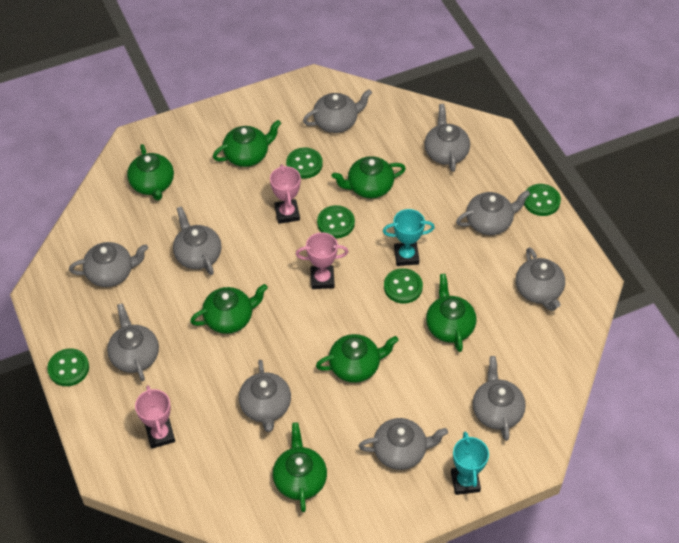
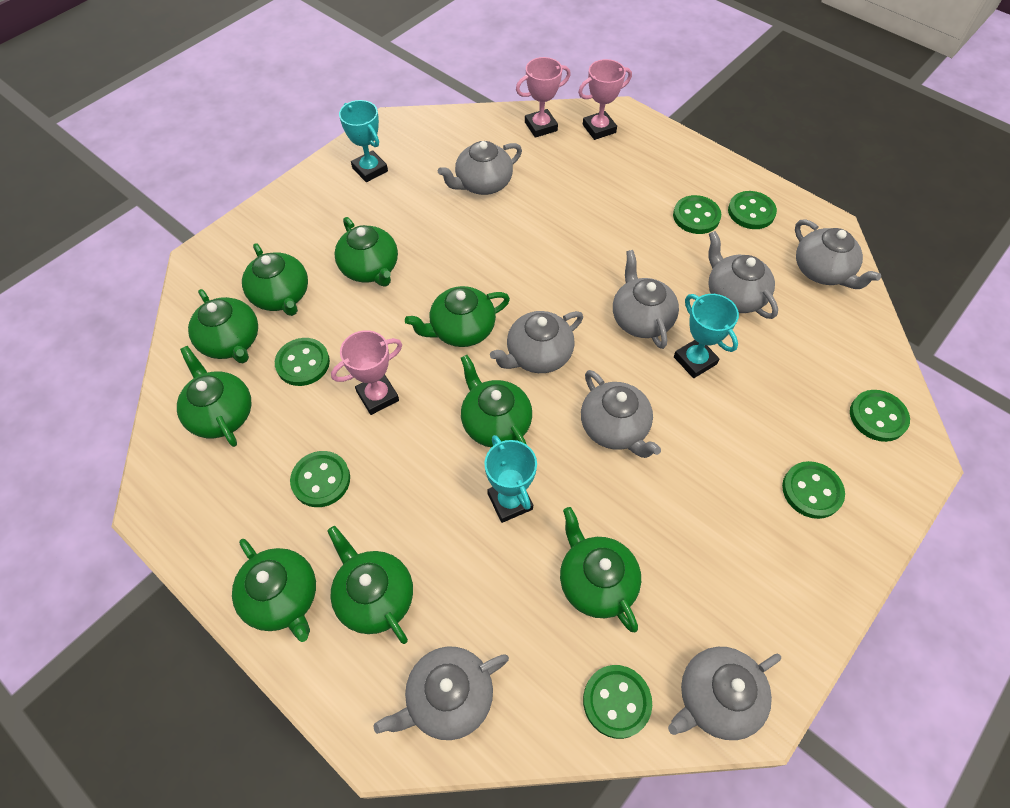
green button: [47,348,89,386] [286,147,323,179] [317,205,355,238] [384,268,423,304] [524,184,561,216] = 5 -> [275,338,330,386] [290,451,350,507] [583,665,652,739] [673,195,721,234] [728,191,777,229] [782,461,845,519] [850,390,910,442] = 7
green teapot: [127,144,174,201] [190,284,268,334] [213,120,281,167] [273,422,327,512] [316,334,399,383] [332,156,406,199] [426,274,477,352] = 7 -> [177,346,252,447] [188,289,258,363] [232,539,316,642] [242,243,308,316] [327,526,413,644] [334,217,398,287] [405,286,510,347] [461,355,532,448] [560,507,641,632] = 9
grey teapot: [69,242,148,287] [107,303,159,381] [173,206,222,275] [239,360,291,432] [303,89,372,133] [359,418,448,470] [425,104,470,172] [456,190,530,235] [473,356,526,441] [516,247,565,311] = 10 -> [373,646,509,740] [438,141,522,195] [490,311,583,373] [581,370,661,458] [613,250,679,349] [668,647,781,740] [708,231,778,319] [795,219,881,289] = 8
turquoise trophy: [383,209,435,266] [451,432,489,495] = 2 -> [339,100,388,182] [485,435,537,523] [674,294,739,378] = 3

